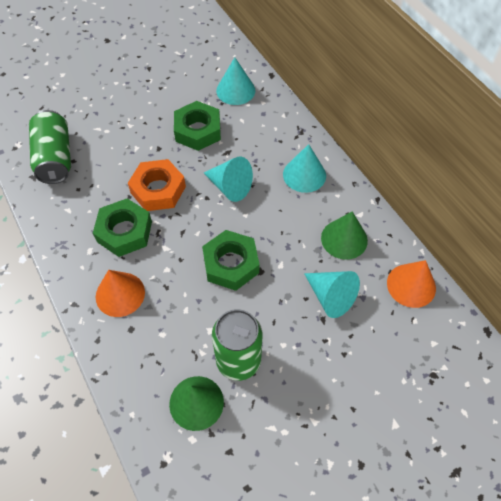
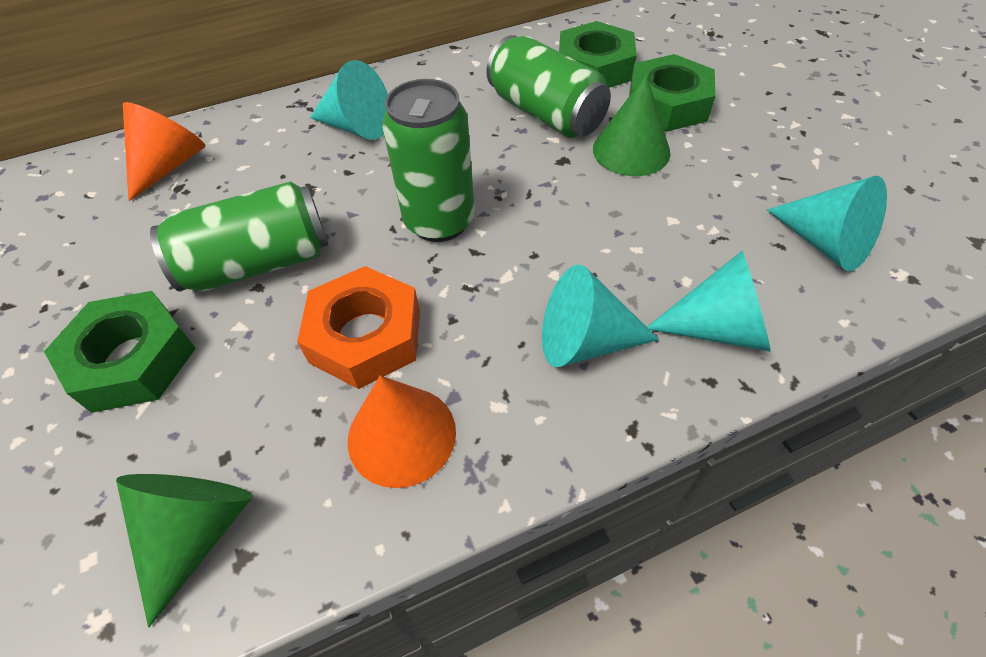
green can: [29,110,71,184] [212,309,262,381] = 2 -> [150,182,329,292] [382,79,475,242] [486,35,611,138] = 3

